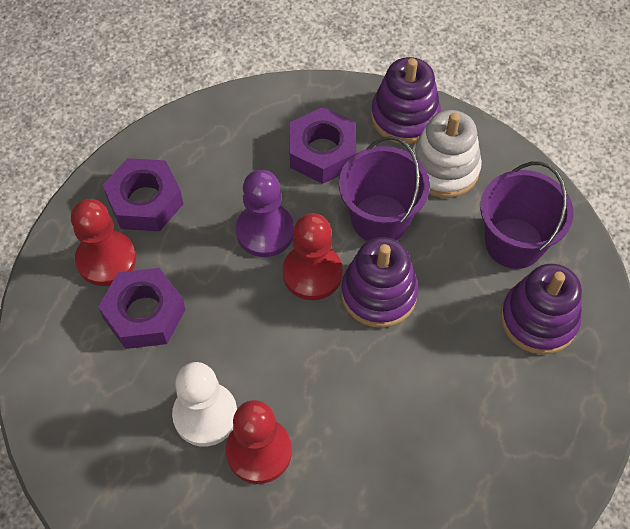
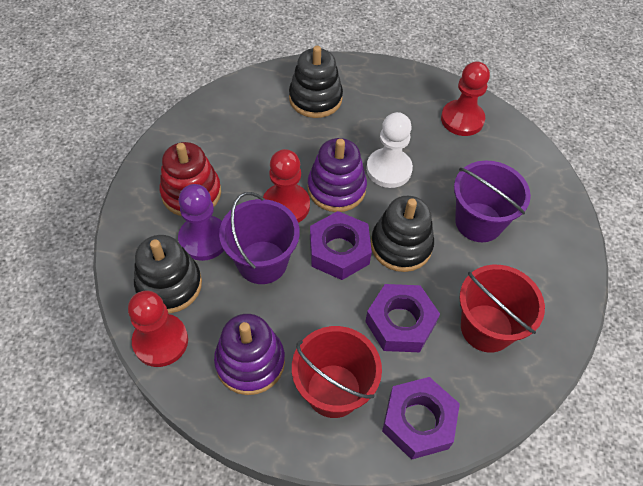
black stacking toy: none = 0 -> [134,235,202,313] [289,46,343,118] [371,196,434,272] = 3
purple stacking toy: [341,237,419,328] [371,57,441,144] [501,264,582,355] = 3 -> [214,314,285,395] [307,138,367,212] = 2
red bucket: none = 0 -> [292,326,382,418] [459,265,545,353] = 2
red stacking toy: none = 0 -> [159,142,221,216] = 1
white stacking toy: [412,110,482,198] = 1 -> none = 0

